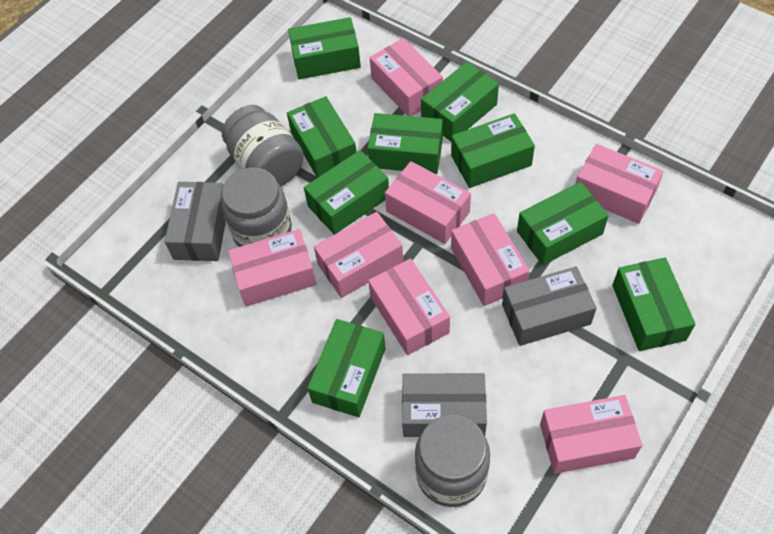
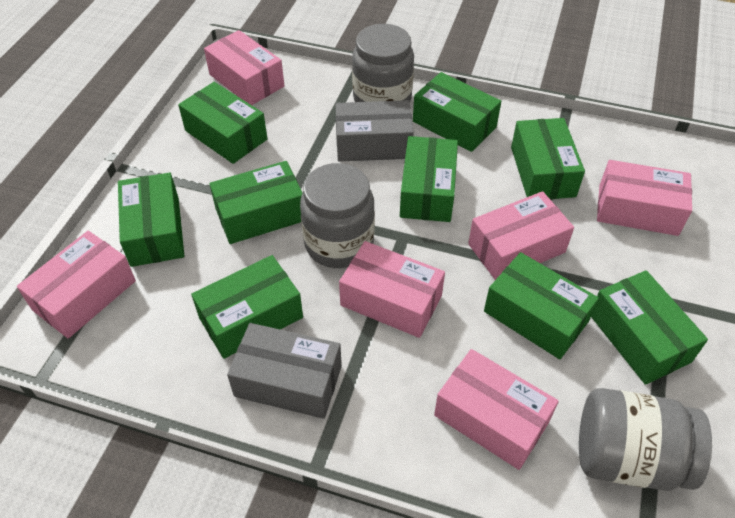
grey box: [165,182,226,261] [402,373,487,437] [502,266,597,346] = 3 -> [227,323,342,419] [335,100,414,162] = 2
pink box: [228,229,317,306] [314,212,403,298] [368,259,450,355] [370,38,443,116] [385,161,471,244] [451,213,530,306] [540,395,642,474] [575,144,664,224] = 8 -> [17,231,136,339] [204,30,284,105] [339,241,445,338] [434,349,559,470] [468,191,574,280] [597,160,692,236] = 6

